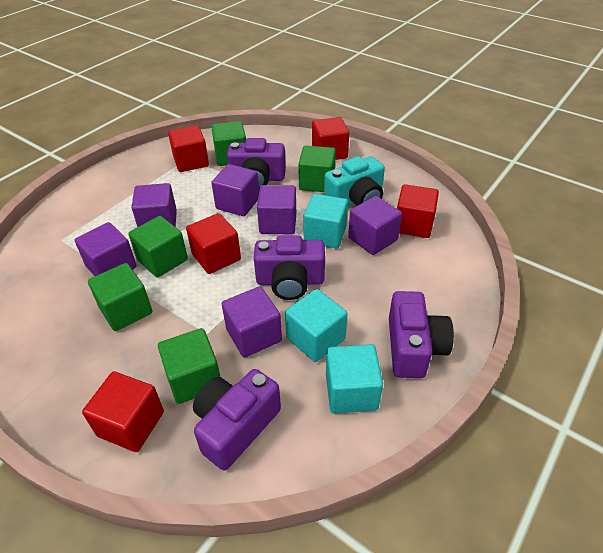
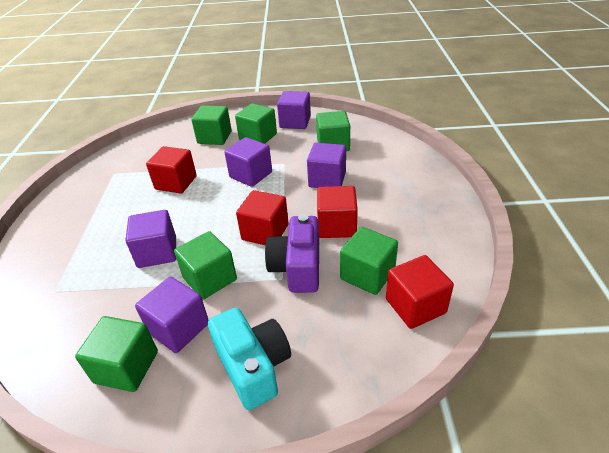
green cube: [88,263,152,331] [128,216,188,278] [158,328,220,404] [211,121,246,166] [298,146,336,192] = 5 -> [75,316,158,392] [174,231,237,299] [191,105,232,145] [235,103,277,144] [316,111,350,151] [340,227,398,295] = 6
purple camera: [193,369,281,471] [227,138,286,189] [254,235,325,300] [389,291,454,378] = 4 -> [265,214,319,293] = 1
purple cube: [75,222,137,276] [131,183,177,227] [211,164,259,216] [222,286,282,358] [257,185,296,234] [348,196,402,255] = 6 -> [125,210,176,268] [135,277,208,353] [225,137,272,187] [277,91,311,129] [307,143,346,188] = 5
red cube: [82,371,164,452] [168,125,209,172] [186,213,241,274] [312,117,349,160] [397,184,439,238] = 5 -> [146,146,197,194] [236,190,289,245] [317,186,358,238] [386,255,454,329] = 4
turquoise cube: [285,289,348,362] [303,194,348,249] [326,344,383,413] = 3 -> none = 0

